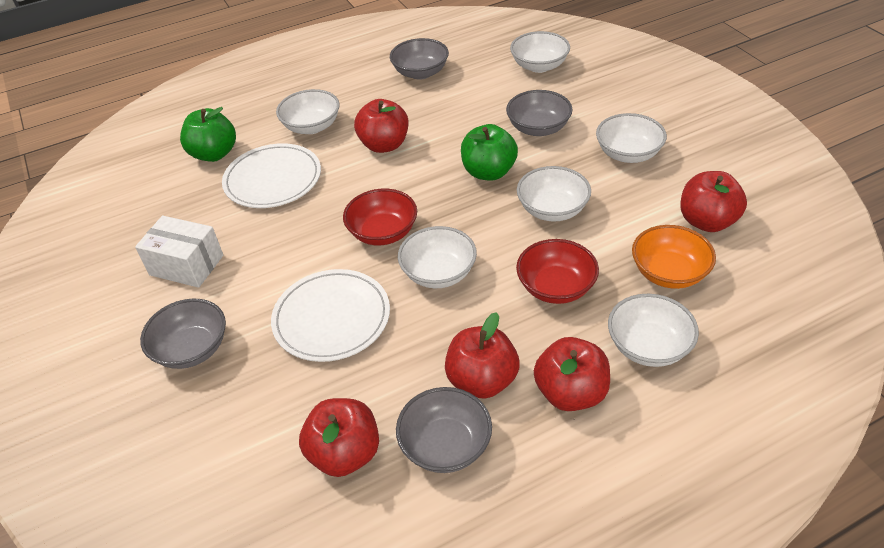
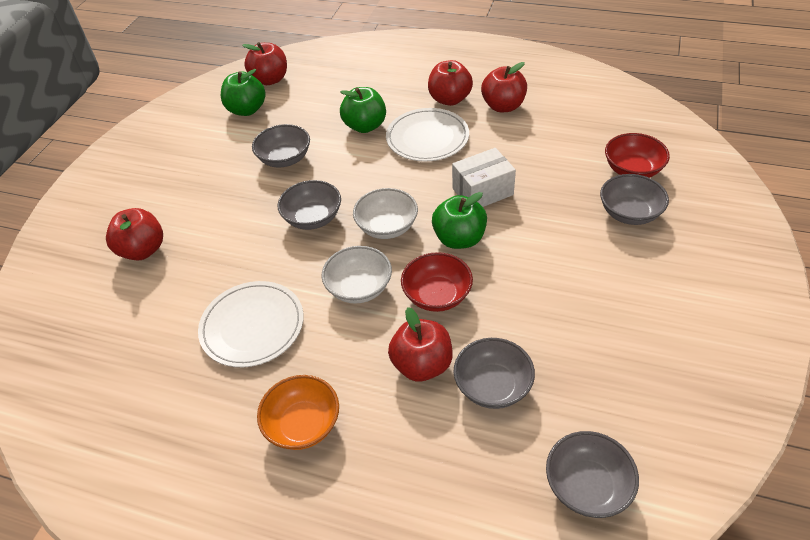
green apple: [180,107,236,162] [461,124,518,181] = 2 -> [221,69,266,116] [340,87,386,133] [432,192,487,249] = 3
grey bowl: [140,299,226,369] [390,38,449,80] [396,387,492,473] [506,90,573,136] = 4 -> [252,124,310,168] [278,180,341,230] [454,338,535,409] [546,431,639,518] [600,174,669,225] = 5
white bowl: [276,89,340,134] [398,226,477,288] [510,31,570,73] [517,166,591,222] [596,113,667,163] [608,294,699,367] = 6 -> [322,246,392,304] [353,188,418,239] = 2

